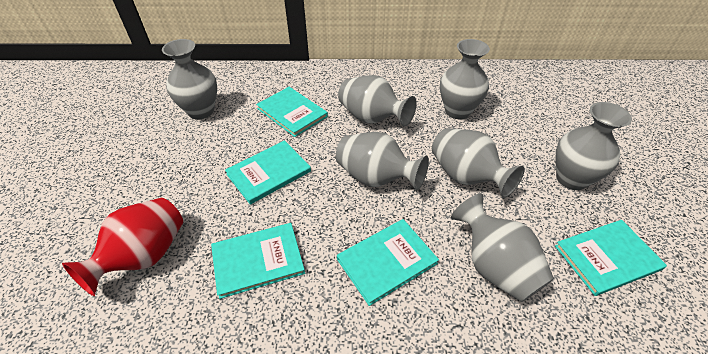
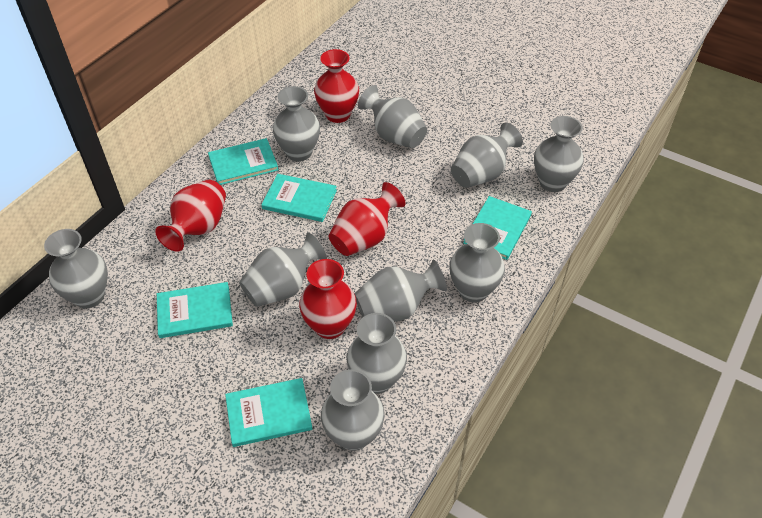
grey vase: [162,39,217,119] [336,132,429,191] [338,75,417,127] [432,128,525,198] [440,39,490,119] [451,193,554,302] [556,102,632,190] = 7 -> [44,229,108,308] [239,232,327,307] [273,86,320,161] [321,369,385,451] [346,313,407,394] [354,260,447,322] [358,85,427,148] [450,223,505,302] [451,122,523,188] [534,116,584,192] = 10
red vase: [62,198,183,296] = 1 -> [155,180,226,252] [299,259,357,339] [314,49,359,123] [329,182,406,256] = 4

